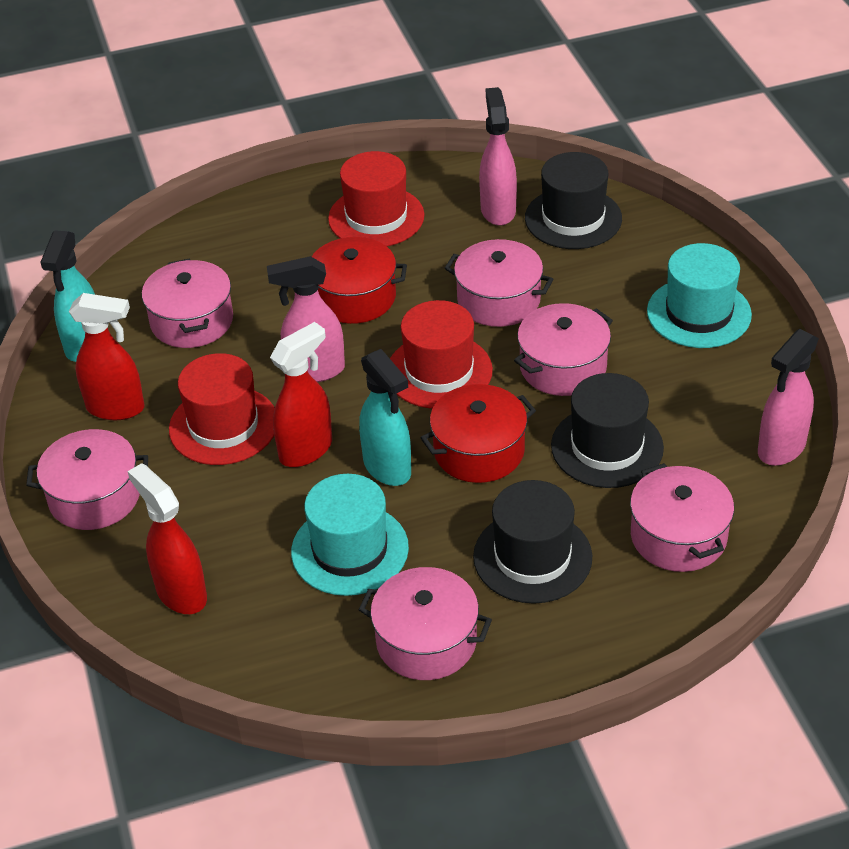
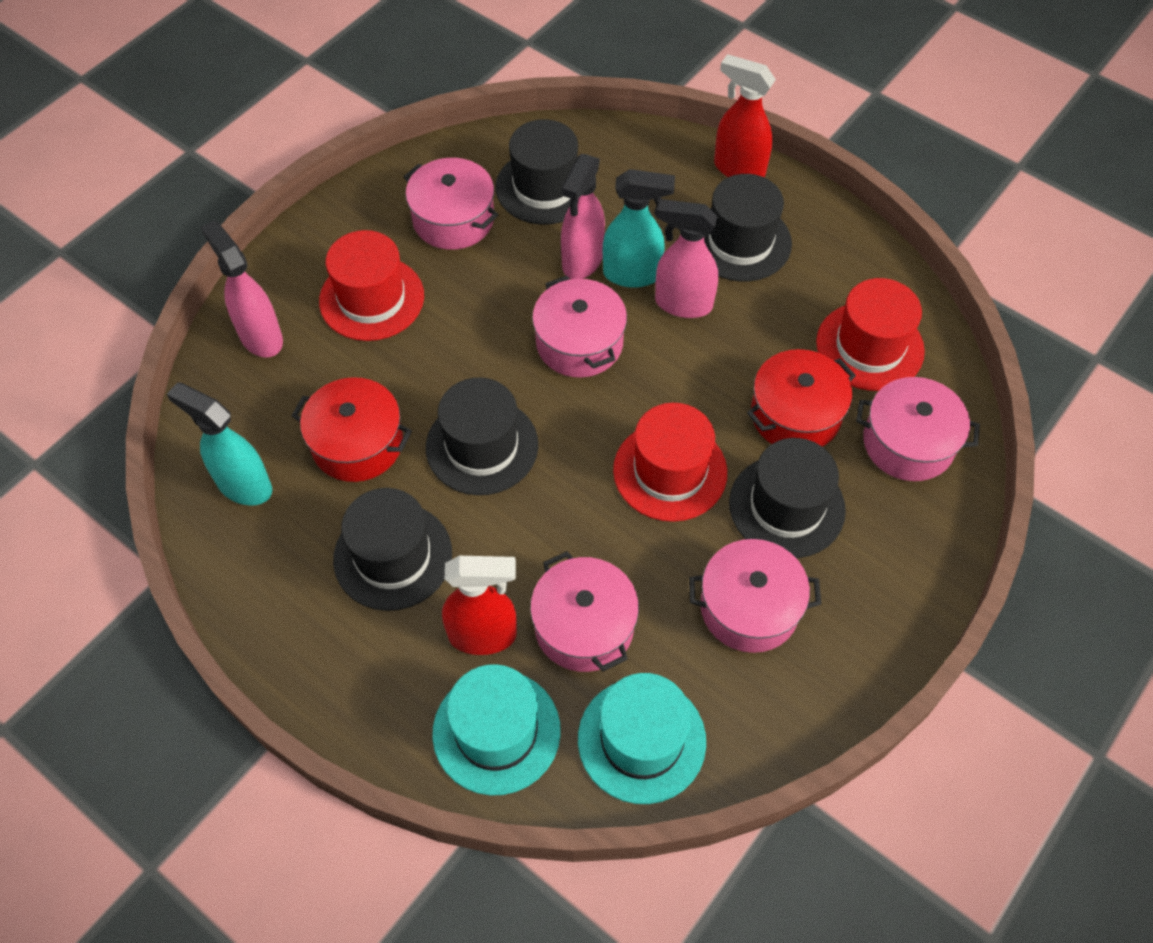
black hat: [473,480,592,603] [525,152,622,249] [551,373,664,488] = 3 -> [333,488,452,611] [426,378,538,495] [496,119,594,225] [704,174,792,282] [729,438,846,558] = 5
pink pot: [26,429,148,530] [142,258,233,348] [359,567,492,680] [445,239,553,327] [514,303,613,396] [630,463,734,572] = 6 -> [404,158,499,250] [530,551,639,672] [532,276,627,378] [689,539,821,653] [856,377,980,481] = 5
red spray bottle: [69,293,145,420] [128,463,207,614] [270,322,332,467] = 3 -> [442,556,517,655] [714,54,776,177] = 2

